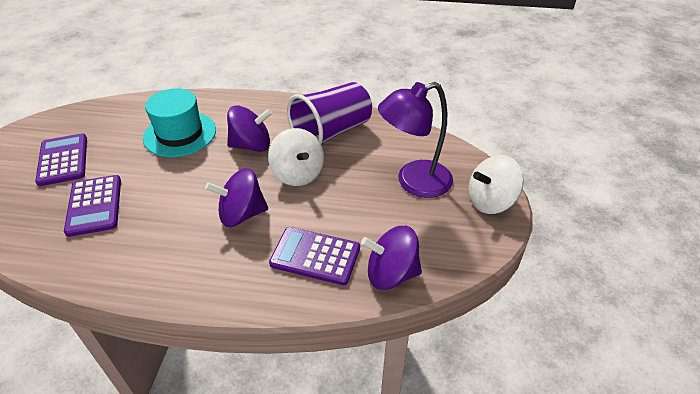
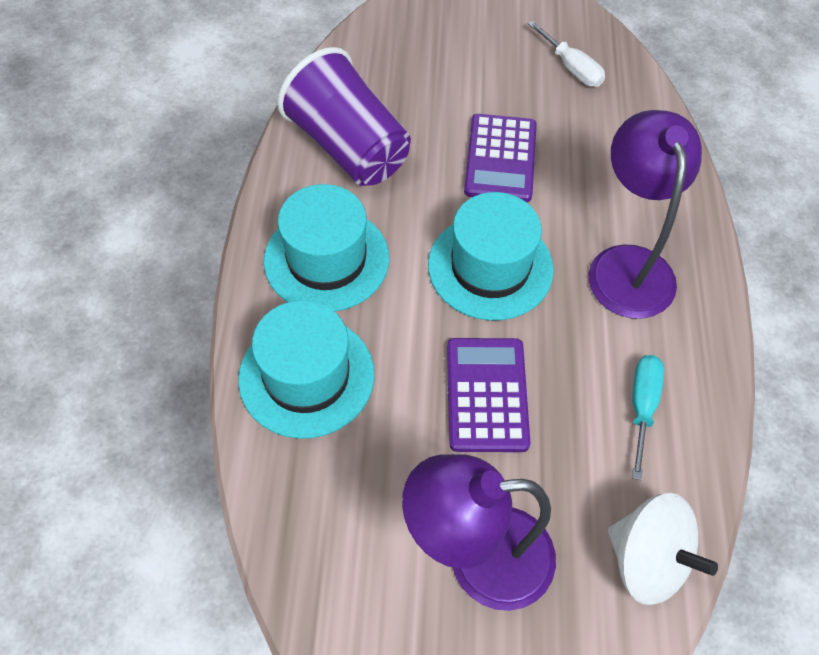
purple calculator: [35,133,87,186] [64,175,121,237] [269,227,360,285] = 3 -> [447,338,531,452] [464,114,537,202] = 2
purple lamp: [378,82,453,198] = 1 -> [402,454,556,611] [588,110,702,319] = 2
purple spinning top: [205,168,268,227] [227,106,272,152] [361,226,422,290] = 3 -> none = 0
turquoise hat: [143,88,216,157] = 1 -> [238,300,374,439] [264,184,389,312] [428,192,554,321] = 3
turquoise screwdriver: none = 0 -> [632,355,664,480] = 1
white screwdriver: none = 0 -> [527,20,605,87] = 1
white spinning top: [268,128,324,186] [468,155,524,214] = 2 -> [608,493,718,605] = 1

